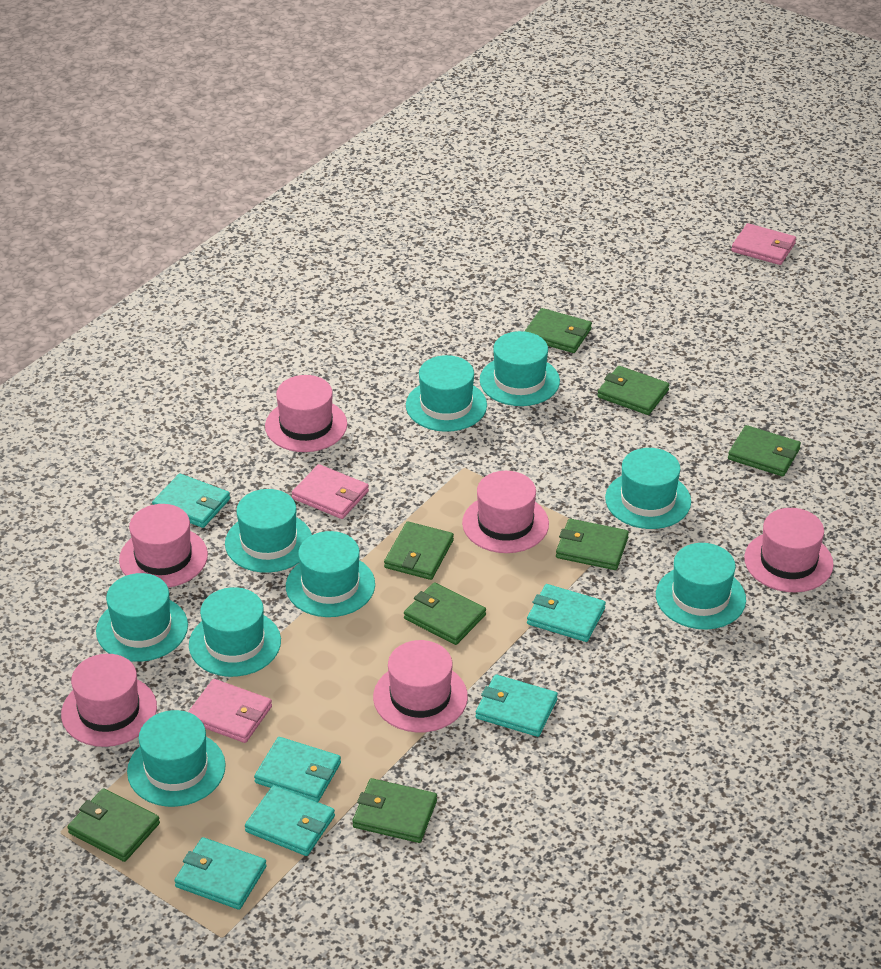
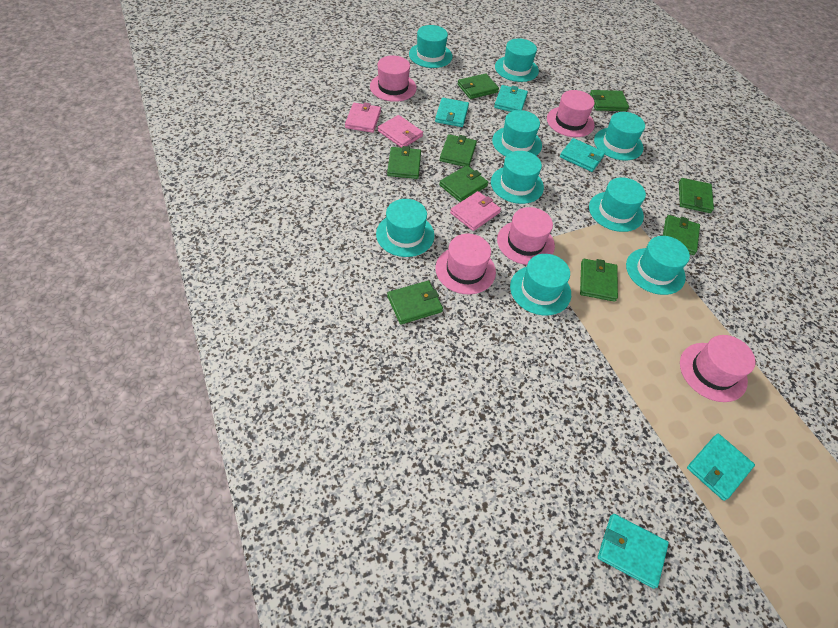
green wallet: [67,788,160,862] [352,778,437,843] [384,521,454,580] [404,582,486,645] [525,308,592,353] [556,518,629,570] [597,366,669,415] [728,425,801,476] = 8 -> [387,146,421,179] [387,281,443,325] [439,165,488,202] [440,134,477,167] [458,73,499,99] [580,259,618,302] [590,90,629,111] [663,215,700,255] [679,178,714,213] = 9
pink hat: [61,654,157,747] [119,504,208,588] [265,375,347,452] [373,640,468,732] [462,471,549,553] [744,508,834,592] = 6 -> [370,56,417,102] [436,234,496,294] [497,207,555,265] [547,90,595,137] [680,335,756,402] = 5
turquoise wallet: [152,473,230,528] [174,837,267,910] [245,785,335,856] [254,737,341,802] [476,674,558,737] [527,584,606,642] = 6 -> [435,98,469,127] [494,85,528,112] [560,138,605,172] [598,514,669,589] [687,434,755,501] = 5

